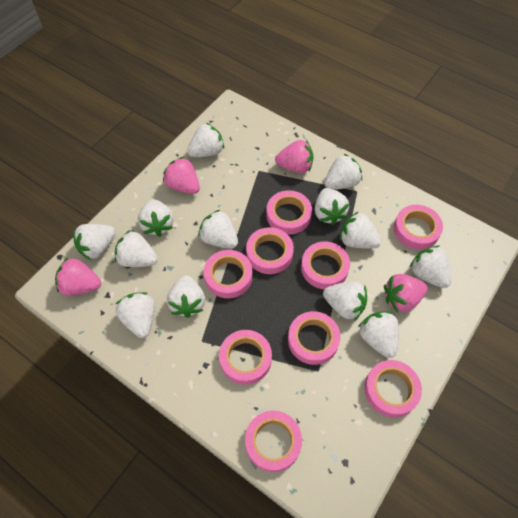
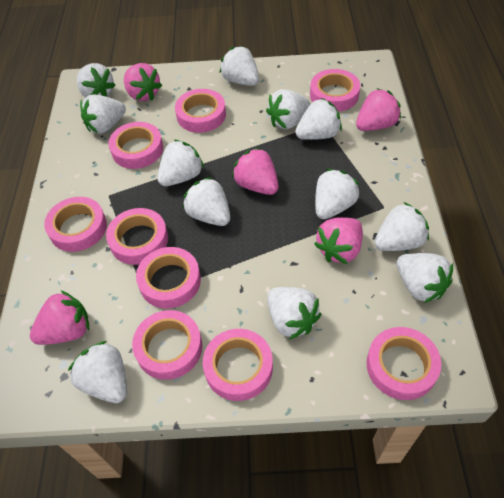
pink strawberry: [55,257,101,296] [163,157,200,194] [275,140,314,173] [384,274,428,312] = 4 -> [30,290,89,345] [124,63,162,101] [232,147,278,195] [314,217,363,264] [356,88,401,131] = 5
white strawberry: [73,224,116,260] [115,230,158,267] [116,292,155,338] [138,199,174,237] [167,275,205,318] [187,123,224,157] [198,210,238,249] [315,188,349,225] [323,282,367,321] [324,154,362,190] [340,211,381,249] [358,311,399,358] [410,245,451,288] = 13 -> [68,341,127,403] [77,63,116,98] [80,94,126,134] [157,140,204,186] [183,177,230,226] [220,46,259,86] [266,89,310,129] [267,287,321,340] [295,98,342,140] [315,169,360,219] [374,202,429,251] [397,253,453,303] = 12

